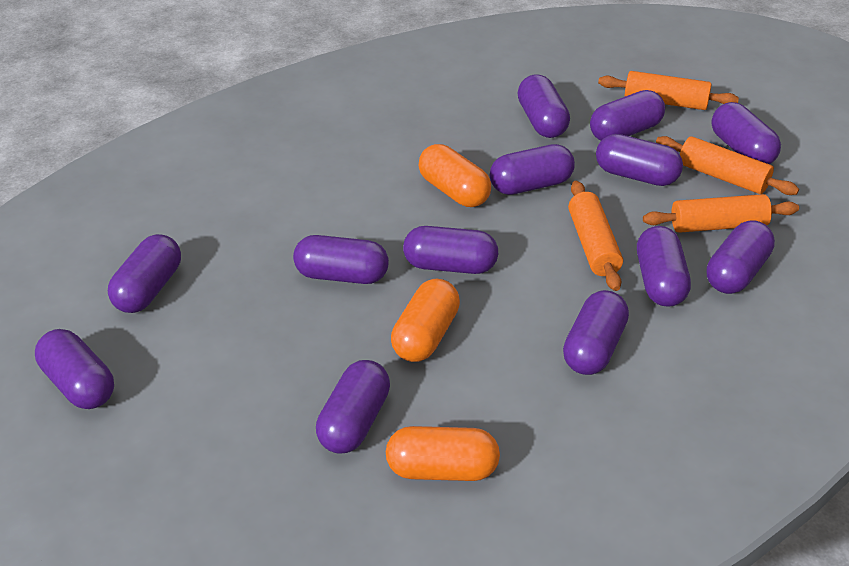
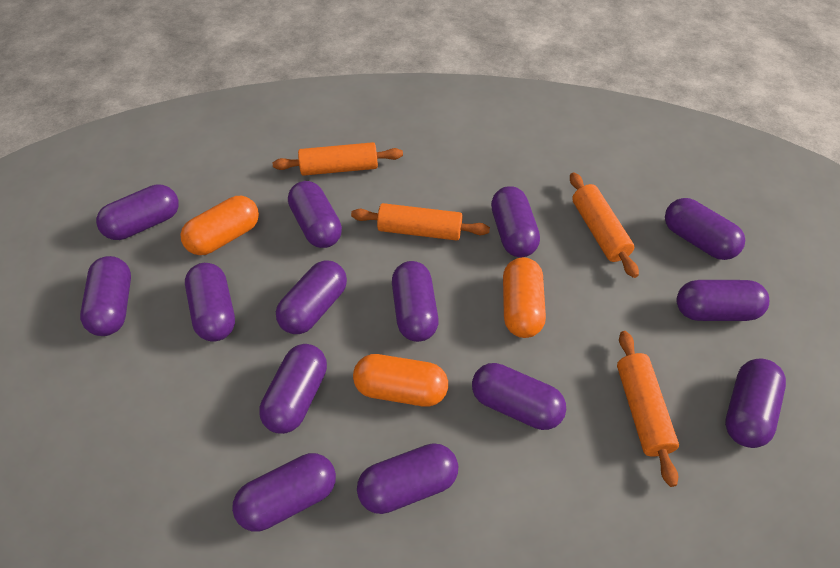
purple capsule: [35,329,114,409] [108,234,181,313] [293,235,389,284] [316,360,390,454] [403,226,498,274] [490,144,575,195] [518,74,570,138] [563,290,629,375] [590,90,665,141] [596,134,683,186] [637,226,691,307] [707,221,775,294] [711,102,781,164] = 13 -> [80,256,131,336] [96,184,179,240] [185,263,235,342] [232,453,336,532] [259,344,327,434] [276,260,347,334] [288,181,342,248] [357,443,458,514] [392,261,438,342] [472,363,566,430] [491,186,540,257] [665,198,745,260] [677,280,769,321] [725,358,786,448] = 14

